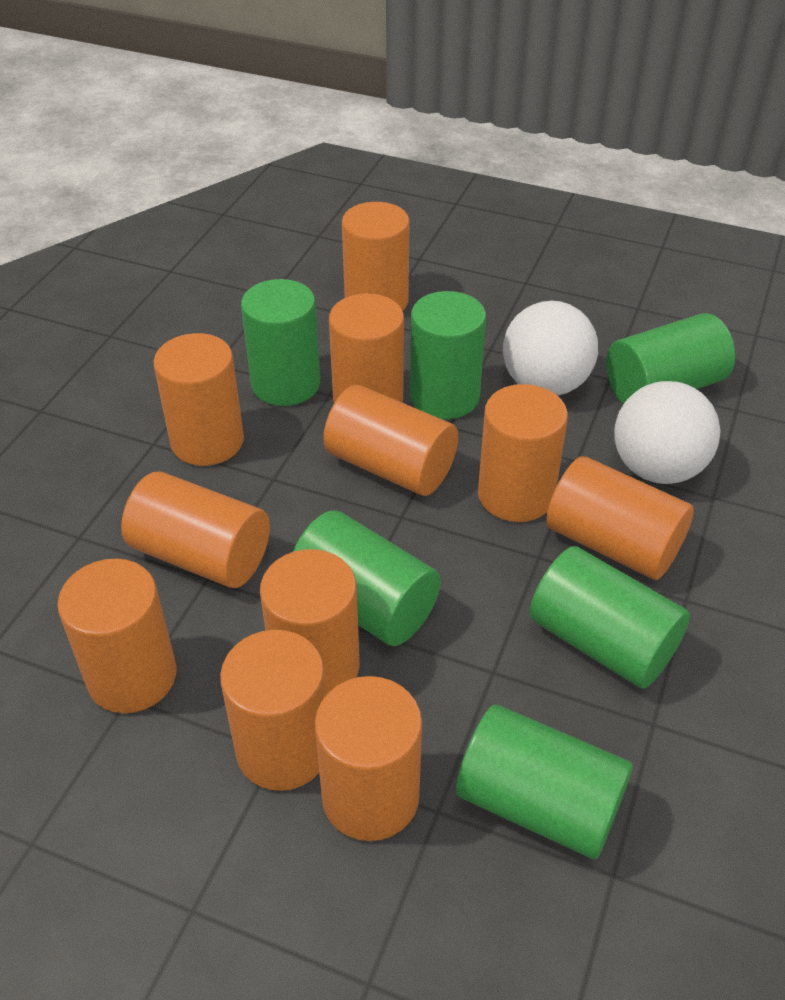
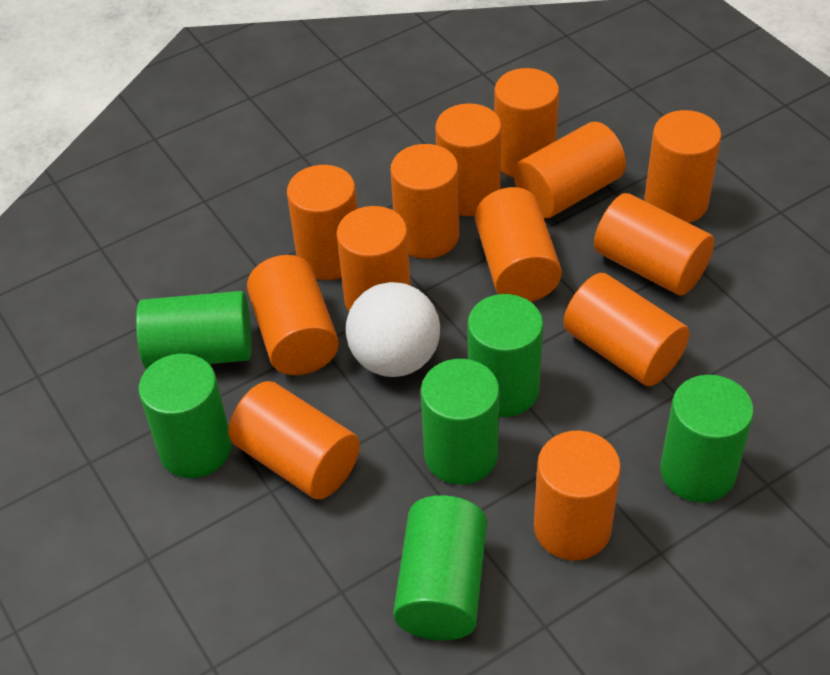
orange cylinder: [57,559,177,713] [121,471,270,588] [154,333,244,466] [220,630,326,791] [260,549,360,695] [315,676,422,841] [323,385,458,496] [329,294,404,403] [342,202,410,311] [478,384,568,522] [546,456,694,580] = 11 -> [228,381,360,499] [247,255,339,375] [287,165,358,280] [337,206,411,311] [390,144,459,259] [435,103,502,216] [475,187,562,302] [494,68,559,178] [514,122,626,218] [534,431,621,560] [563,273,690,386] [594,193,714,295] [644,110,721,223] = 13
white ball: [503,301,598,396] [614,381,720,484] = 2 -> [346,282,440,377] = 1

